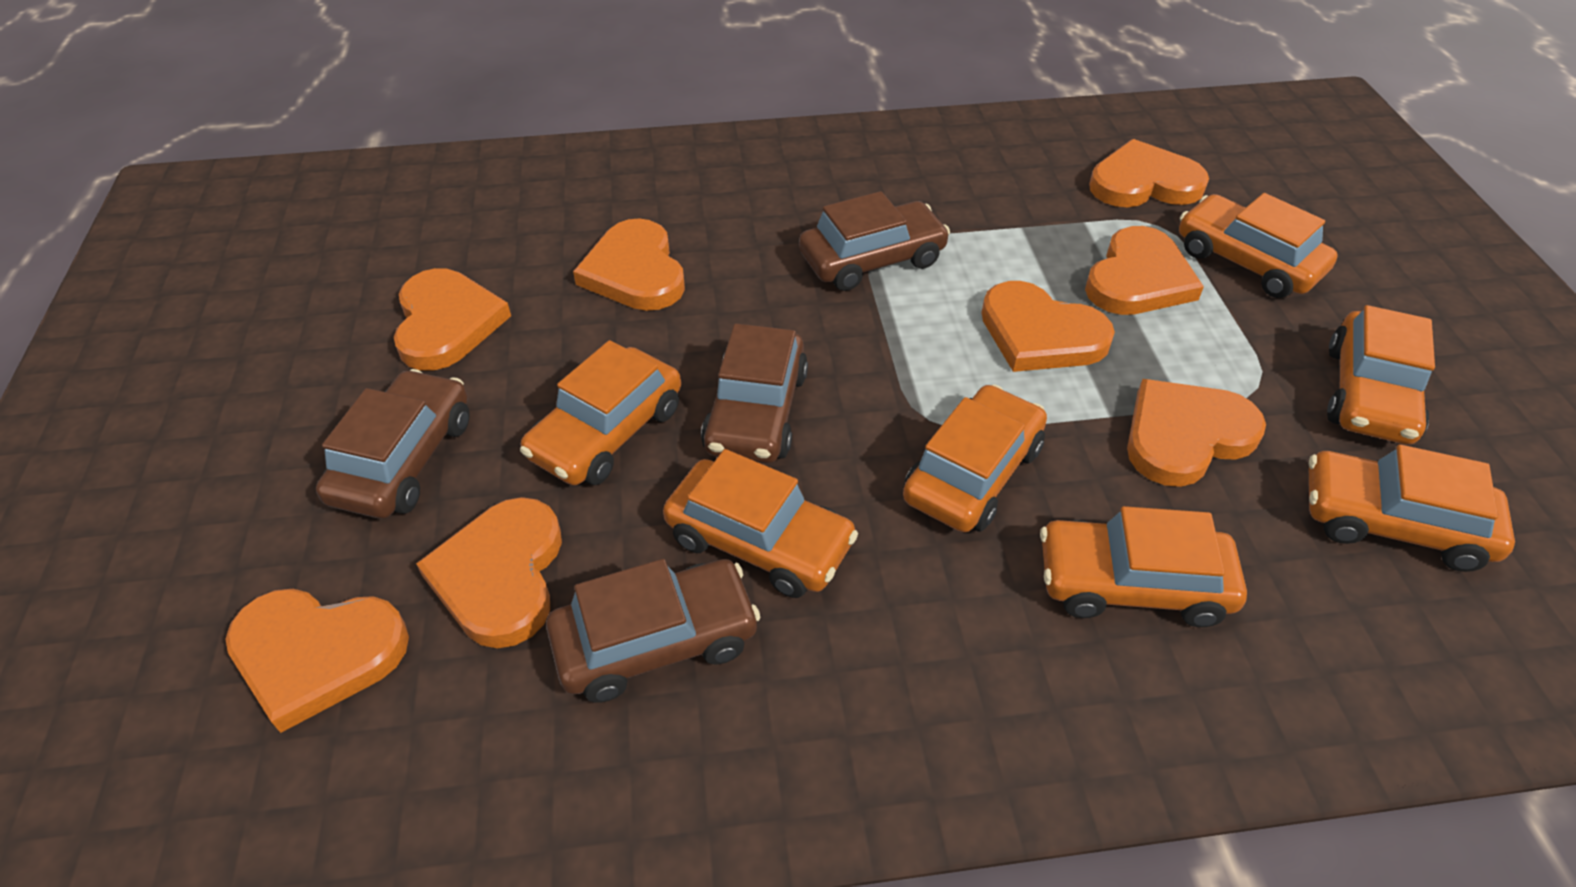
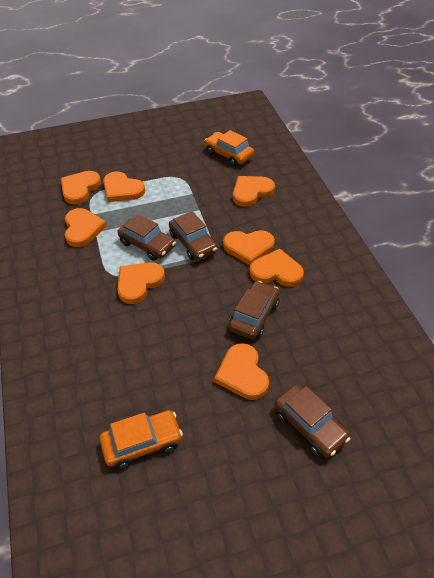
orange car: [520,340,681,485] [663,449,858,598] [903,384,1047,532] [1040,506,1247,627] [1179,193,1338,298] [1309,444,1515,572] [1327,305,1435,445] = 7 -> [99,410,183,469] [204,130,254,166] = 2

